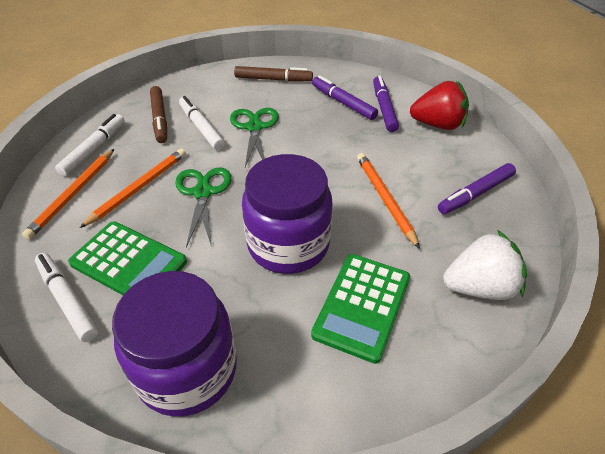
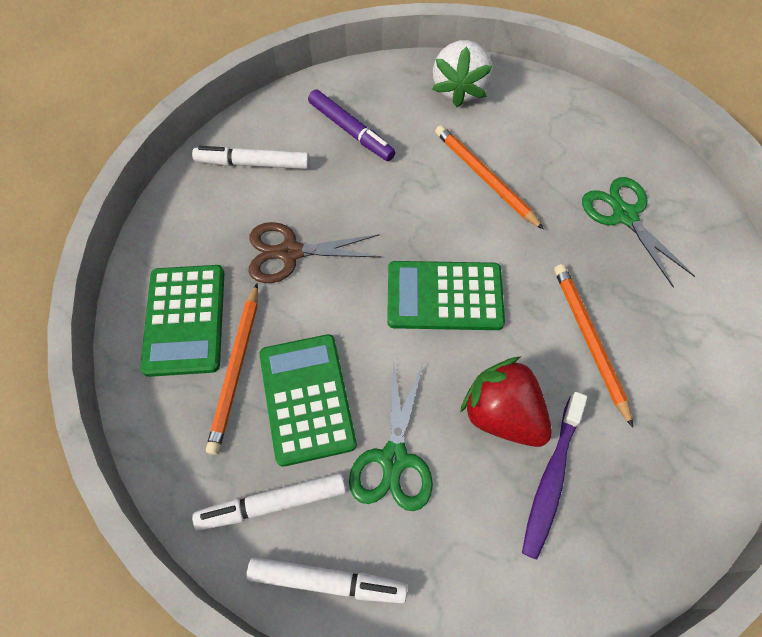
brown marker: [150,86,167,143] [234,66,313,82] = 2 -> none = 0
brown scissors: none = 0 -> [249,222,381,283] = 1
green calculator: [68,221,187,295] [311,254,410,364] = 2 -> [140,265,224,377] [259,334,357,467] [387,261,505,330] = 3
purple jar: [112,271,237,417] [242,154,332,274] = 2 -> none = 0
purple marker: [312,75,378,120] [373,76,399,132] [438,163,516,214] = 3 -> [308,90,395,161] = 1
purple toothbrush: none = 0 -> [522,392,587,560] = 1

